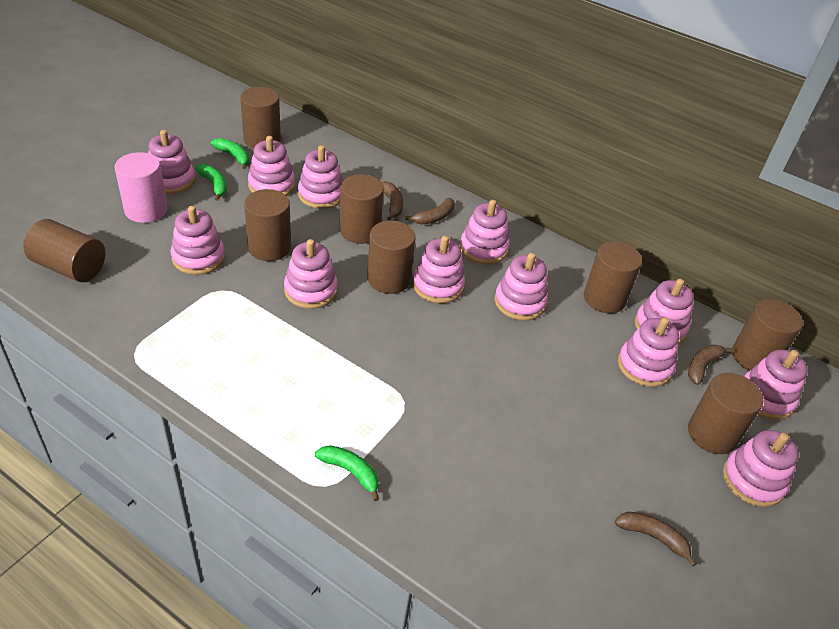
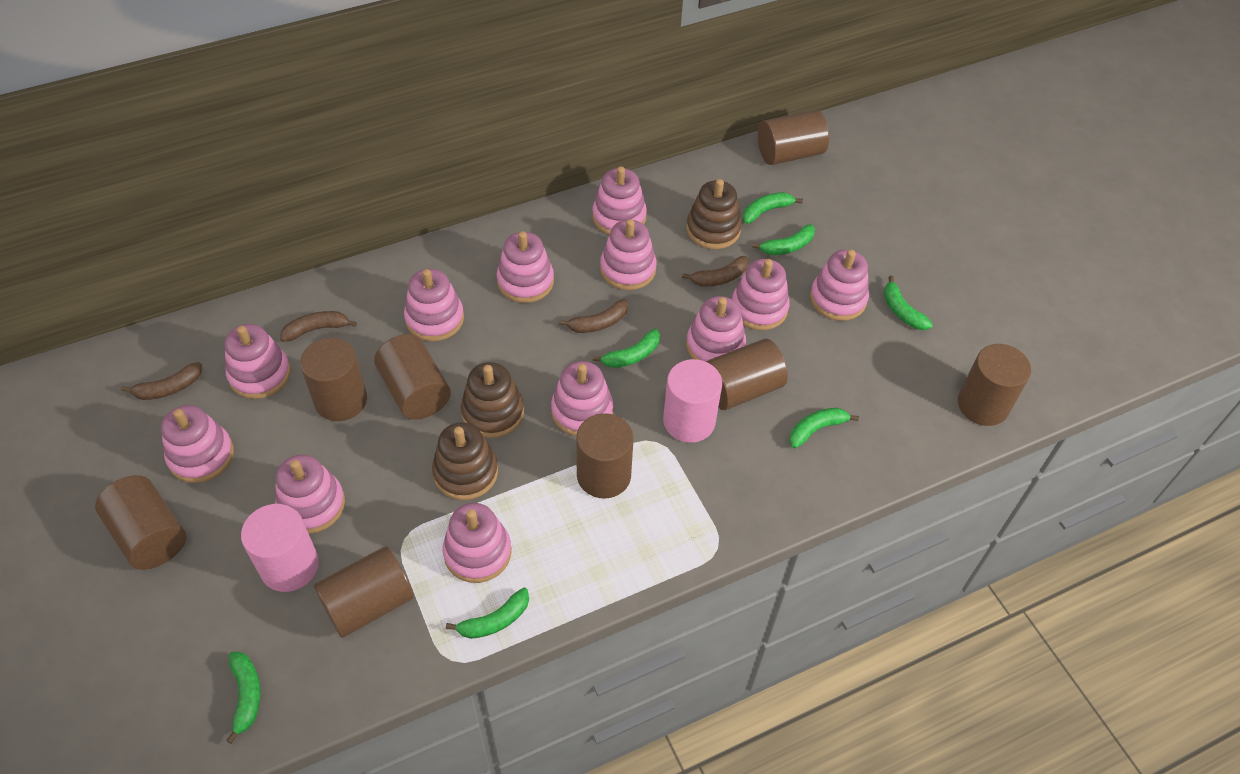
brown stacking toy: none = 0 -> [432,422,498,500] [461,362,524,438] [687,179,742,249] = 3
green banana: [195,164,227,201] [211,138,249,169] [315,445,379,501] = 3 -> [226,652,261,744] [446,588,529,639] [593,329,660,368] [743,192,803,224] [752,224,815,255] [789,408,859,448] [884,275,933,330] = 7
pink cylinder: [114,152,168,223] = 1 -> [241,504,319,592] [663,359,722,443] = 2

